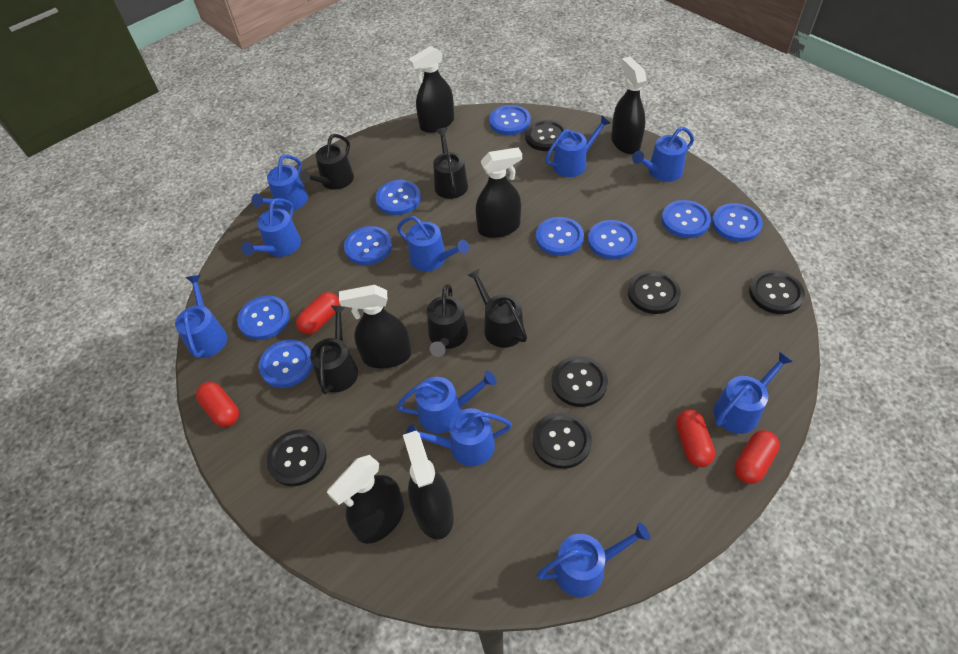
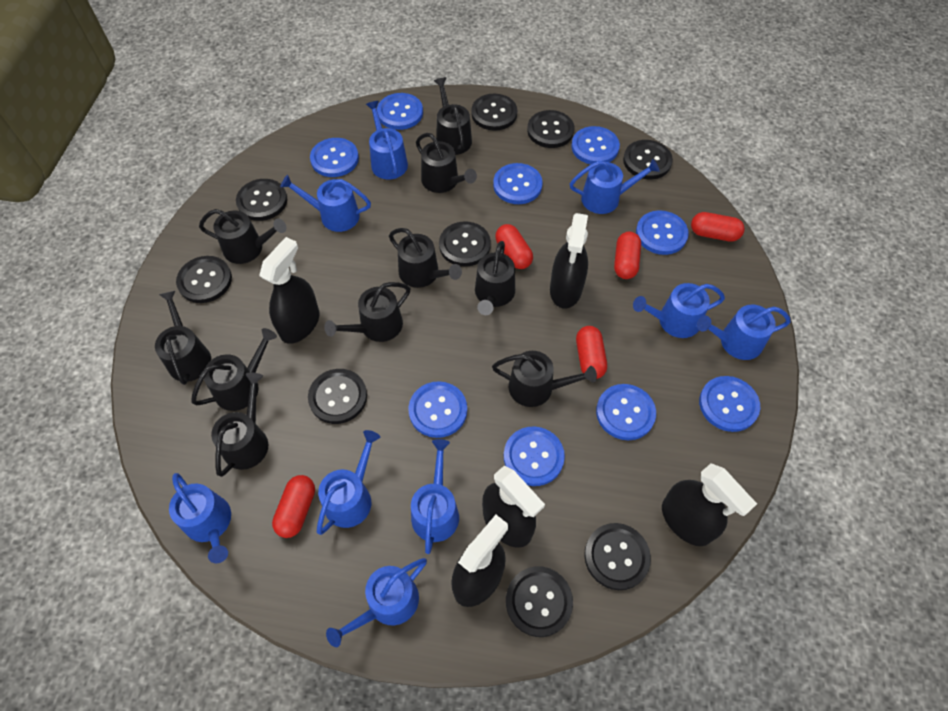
black button: [266,429,327,486] [525,120,566,151] [532,412,592,469] [552,356,608,407] [628,270,681,314] [749,270,805,314] = 6 -> [176,256,232,303] [236,179,287,221] [308,369,367,424] [439,221,491,267] [471,94,517,131] [506,566,573,637] [527,110,574,148] [584,523,651,590] [623,140,673,179] = 9
black spray bottle: [327,455,404,544] [339,285,412,369] [403,431,454,540] [408,46,454,133] [475,147,522,238] [611,56,647,154] = 6 -> [259,237,319,344] [451,515,508,607] [482,465,545,548] [550,213,588,309] [662,463,757,546] = 5
black watering can: [299,134,354,190] [310,305,358,395] [427,284,468,357] [433,128,468,199] [467,268,527,348] = 5 -> [155,291,211,385] [191,328,277,411] [199,209,286,264] [211,372,268,477] [324,282,410,342] [389,228,462,288] [416,133,477,193] [434,77,472,155] [475,241,515,315] [492,351,597,407] = 10
blue watering can: [175,275,227,358] [242,198,301,257] [252,155,308,211] [397,216,469,271] [397,371,496,433] [406,408,512,466] [537,522,650,597] [545,116,611,177] [632,127,694,182] [713,351,793,434] = 10 -> [169,473,231,563] [280,175,371,232] [317,430,380,535] [326,558,427,647] [366,101,408,179] [411,439,459,554] [570,159,660,214] [633,283,725,338] [697,305,791,360] = 9
red capsule: [196,382,239,427] [296,292,340,335] [676,410,715,467] [734,430,780,484] = 4 -> [272,475,315,538] [495,224,533,269] [576,326,607,379] [614,232,641,279] [691,212,745,242] = 5

